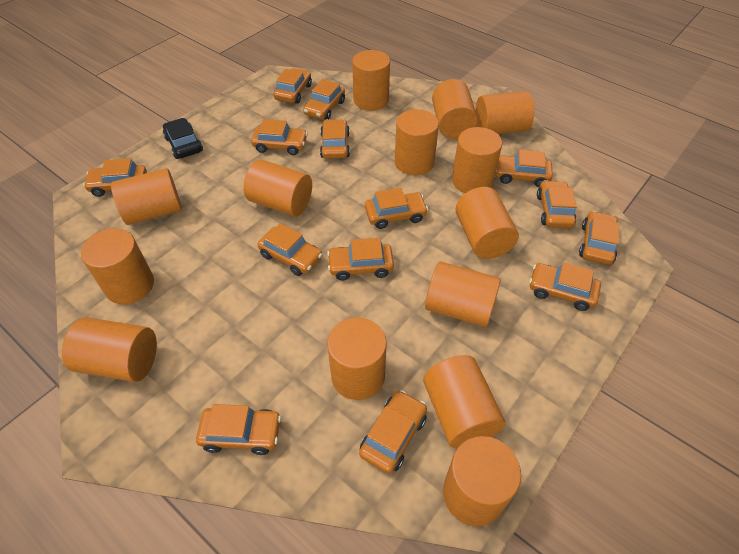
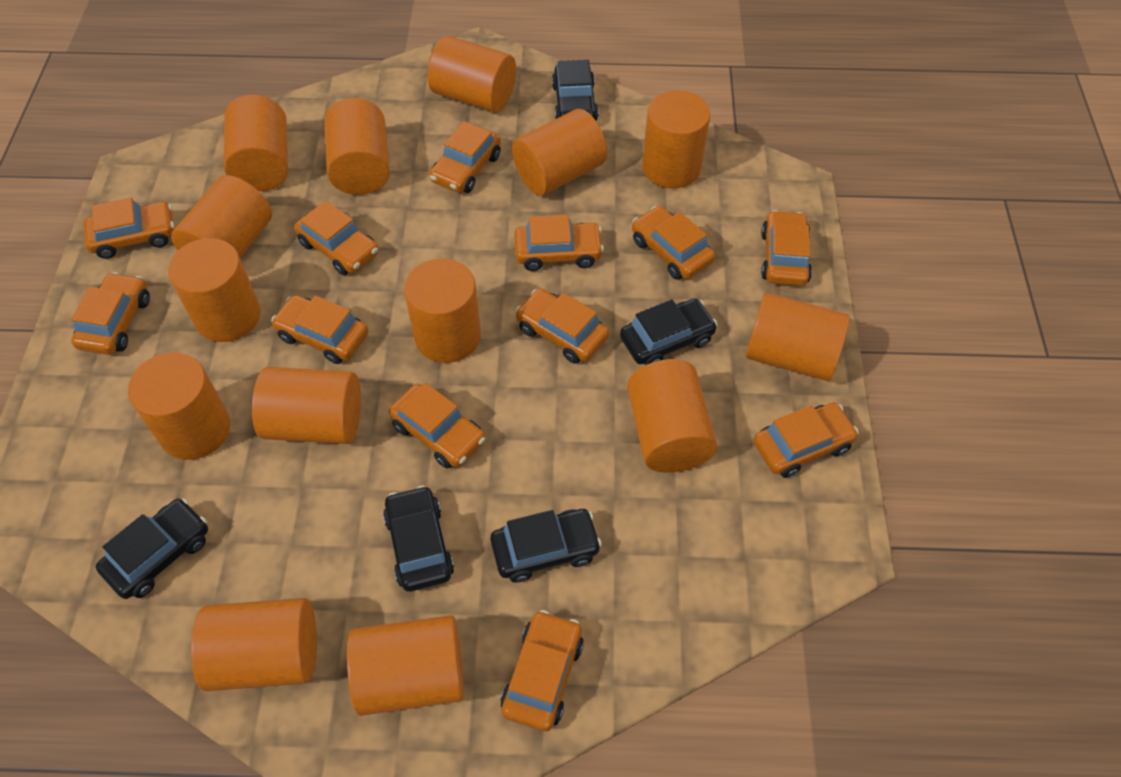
black car: [163,118,203,159] = 1 -> [96,499,208,599] [383,485,454,592] [490,509,602,583] [552,60,598,120] [620,299,718,365] = 5
orange car: [83,158,147,197] [196,404,281,455] [251,119,308,155] [257,223,322,276] [273,68,312,104] [303,79,345,120] [320,119,350,159] [327,238,394,281] [359,390,427,474] [365,188,428,229] [495,149,553,187] [529,262,601,311] [537,180,577,228] [579,211,619,265] = 14 -> [71,272,150,355] [83,197,174,259] [271,295,368,364] [294,201,379,275] [389,383,485,469] [429,121,501,193] [500,610,584,731] [514,215,604,271] [515,288,609,364] [632,206,715,280] [754,403,859,478] [761,210,812,286] = 12

